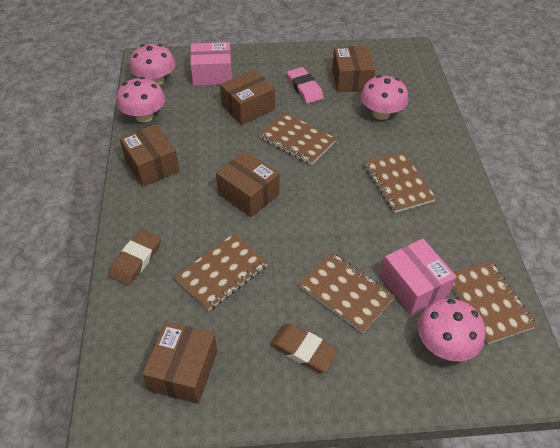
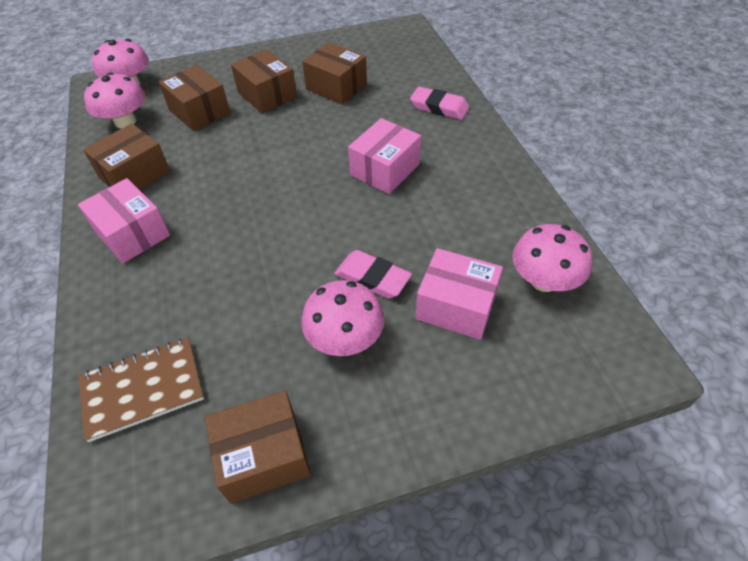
brown eraser: [109,229,161,286] [270,323,339,373] = 2 -> none = 0
brown notebook: [174,233,268,311] [259,112,337,165] [299,252,395,333] [364,152,437,213] [452,261,537,344] = 5 -> [78,338,204,442] = 1
pink box: [190,42,232,86] [380,239,457,315] = 2 -> [78,178,170,263] [348,118,421,194] [415,248,503,340] = 3
pink eraser: [287,67,324,104] = 1 -> [334,250,412,299] [410,86,469,120] = 2

